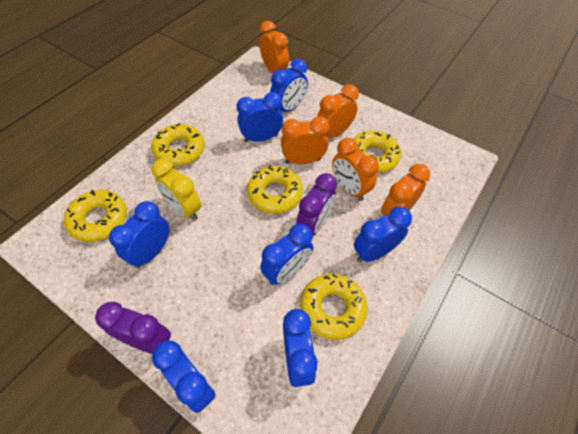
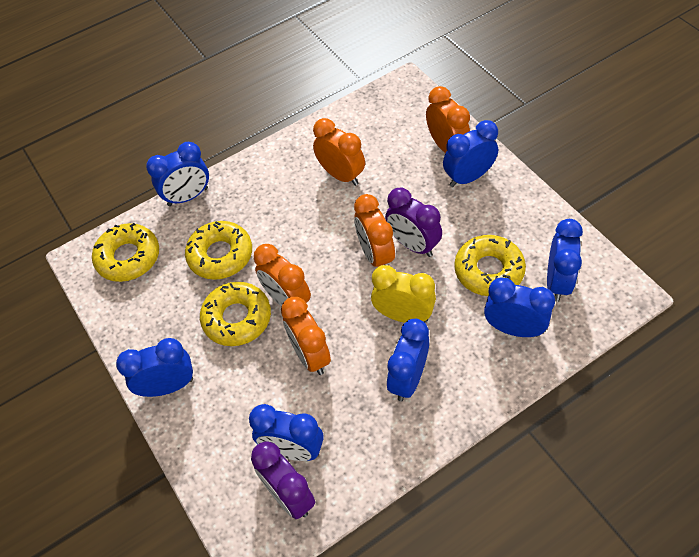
yellow donut: [64,190,127,242] [151,123,205,166] [247,165,303,214] [300,273,367,340] [353,131,401,173] = 5 -> [92,223,159,282] [185,221,252,280] [200,282,271,346] [454,235,526,296] = 4

